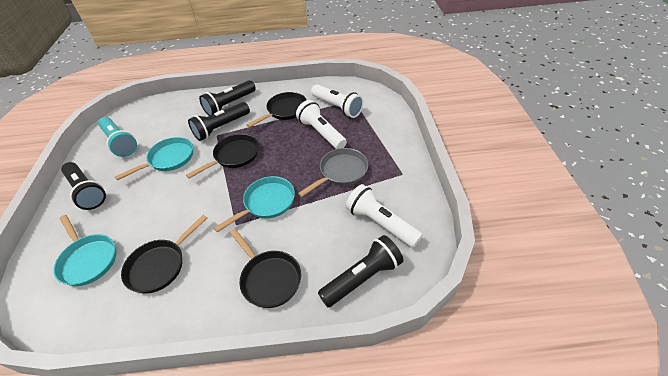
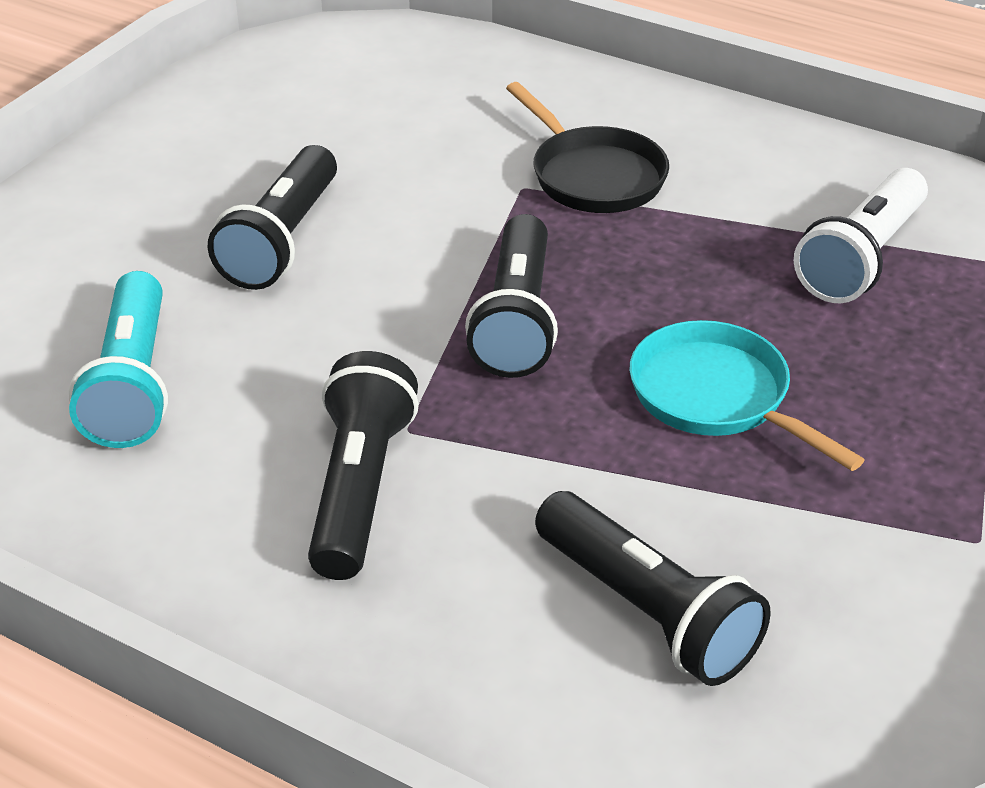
black pan: [121,215,207,294] [186,134,259,178] [230,229,301,308] [247,92,307,128] = 4 -> [506,82,669,213] = 1
grey pan: [298,148,368,197] = 1 -> none = 0
turquoise pan: [54,215,116,286] [115,137,193,180] [214,176,295,232] = 3 -> [630,320,865,471] = 1
white flashlight: [296,100,347,149] [311,84,364,118] [345,184,423,248] = 3 -> [794,168,928,303] = 1

